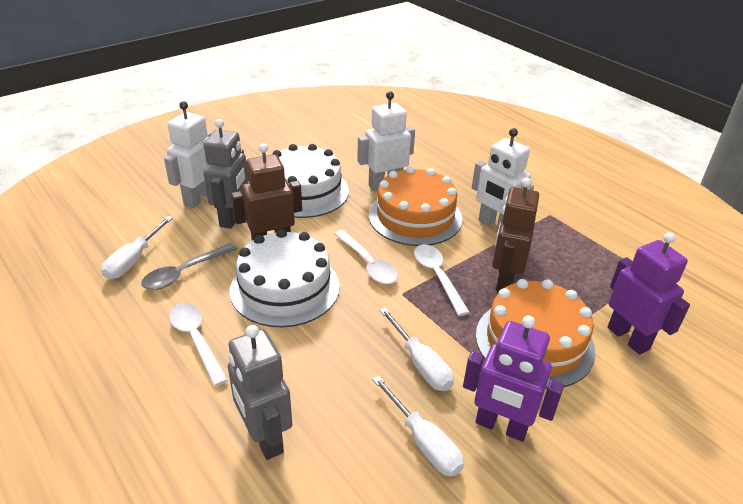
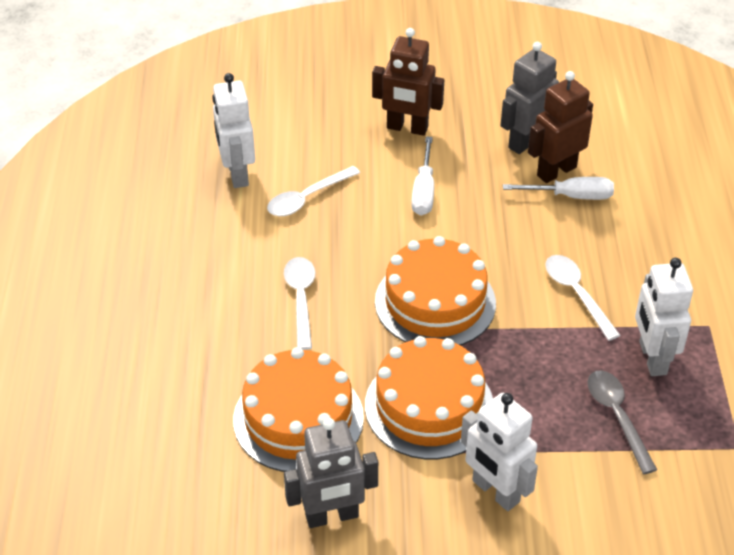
orange cake: [369,166,463,246] [476,279,596,389] = 2 -> [233,347,364,472] [365,336,493,459] [375,236,496,346] = 3
purple robot: [463,316,564,442] [608,232,690,355] = 2 -> none = 0
white cake: [230,229,340,327] [272,144,349,218] = 2 -> none = 0
white screwdriver: [101,216,173,279] [372,376,464,477] [379,307,454,391] = 3 -> [411,136,434,216] [503,177,614,200] = 2

